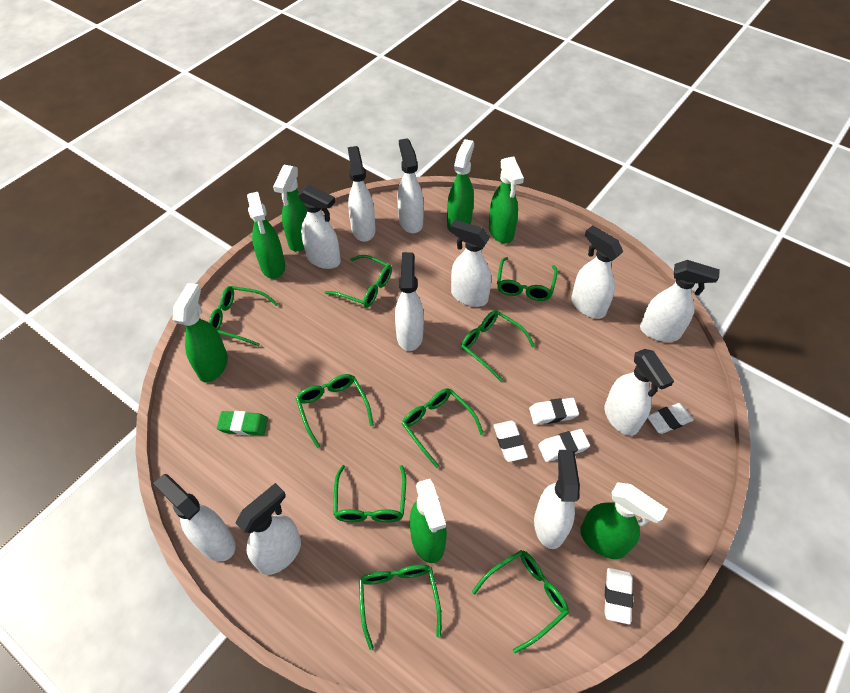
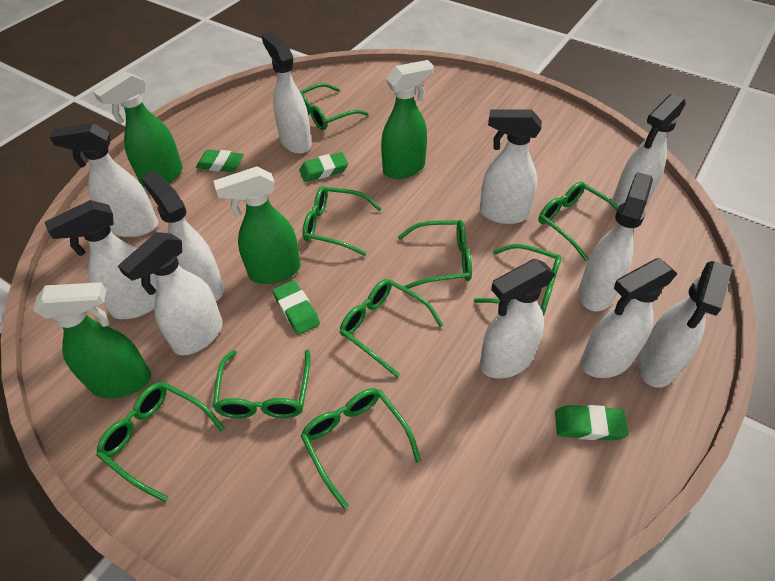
green eraser: [217,411,268,435] = 1 -> [196,149,244,172] [273,280,320,335] [299,152,348,182] [555,405,629,440] = 4
green spray bottle: [172,283,228,383] [247,192,285,279] [273,165,307,251] [409,479,447,563] [447,139,474,233] [489,156,524,243] [580,482,668,559] = 7 -> [33,282,151,398] [93,72,183,187] [214,166,301,284] [381,60,434,179] = 4
white eraser: [493,420,528,462] [529,398,579,425] [538,429,590,462] [604,568,633,624] [648,403,694,434] = 5 -> none = 0

